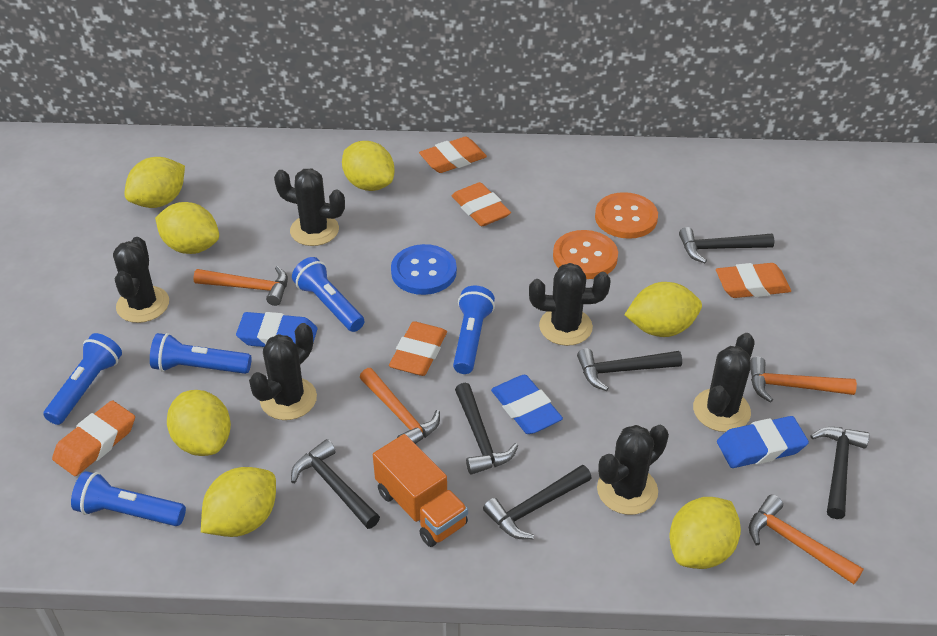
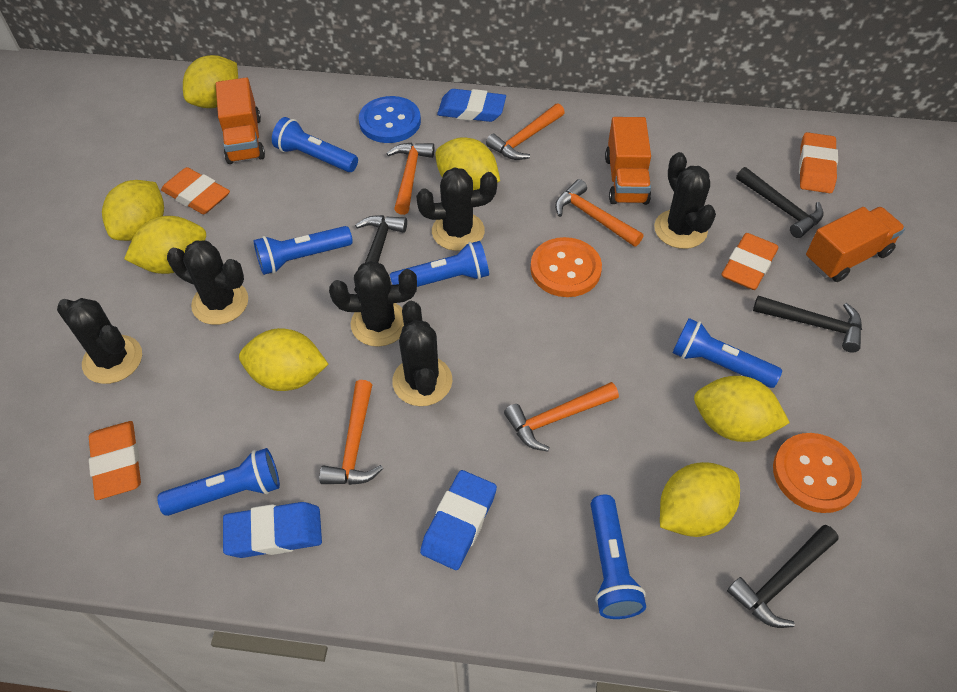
black hammer: [291,439,380,529] [455,383,518,475] [483,465,592,539] [577,348,682,391] [679,227,774,263] [811,427,869,519] = 6 -> [354,215,407,293] [727,525,839,628] [736,167,823,238] [753,296,862,352] = 4
blue flashlight: [43,333,122,425] [71,471,186,526] [150,333,251,374] [292,257,364,332] [453,286,495,374] = 5 -> [157,448,280,516] [254,226,353,275] [272,117,358,172] [390,241,489,287] [591,495,646,619] [672,318,782,388] = 6
orange eraser: [52,400,135,476] [389,322,447,376] [419,136,487,173] [452,182,511,226] [716,263,791,298] = 5 -> [89,421,141,500] [161,167,230,214] [721,233,778,290] [799,132,838,193] = 4
orange hammer: [193,266,288,306] [360,368,440,444] [749,495,864,584] [750,357,857,403] = 4 -> [319,380,383,485] [386,142,434,215] [486,103,565,160] [504,382,619,452] [555,179,643,247] = 5
orange truck: [373,434,468,547] = 1 -> [216,78,265,164] [605,117,651,205] [806,207,905,282] = 3

